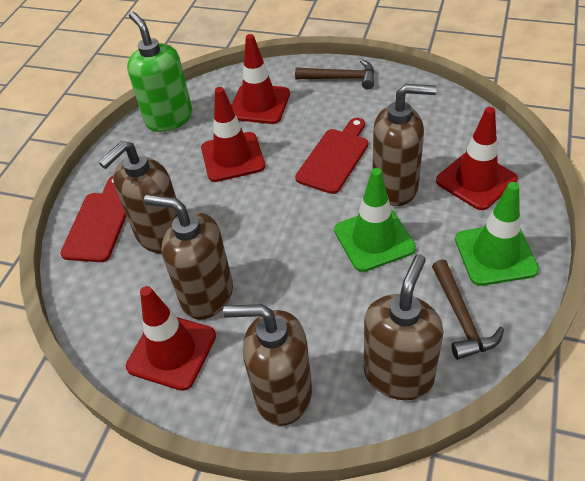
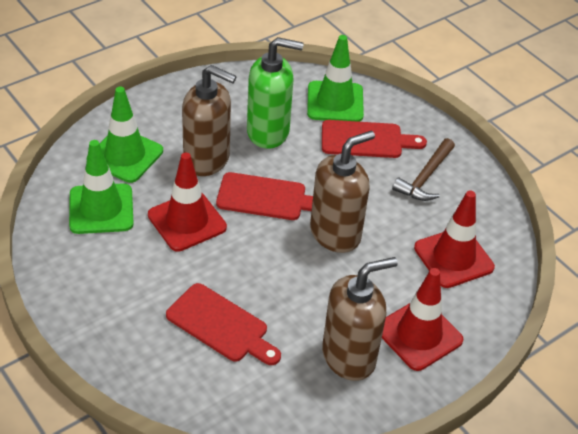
brown hammer: [295,60,374,89] [432,259,504,360] = 2 -> [392,138,455,201] = 1
brown soap dispenser: [98,141,177,254] [144,195,233,320] [223,304,312,426] [364,254,444,400] [372,84,437,206] = 5 -> [182,65,237,176] [310,131,375,253] [322,257,398,381] = 3
green traffic cone: [334,168,416,272] [455,182,539,286] = 2 -> [69,140,134,234] [100,87,163,183] [307,35,364,122] = 3
red cutting board: [60,176,126,262] [295,118,368,194] = 2 -> [166,283,281,365] [216,172,313,220] [322,120,427,158] = 3
red traffic cone: [126,286,216,391] [201,87,265,182] [231,34,290,124] [436,107,518,210] = 4 -> [148,153,227,252] [382,268,464,371] [414,190,495,288] = 3

